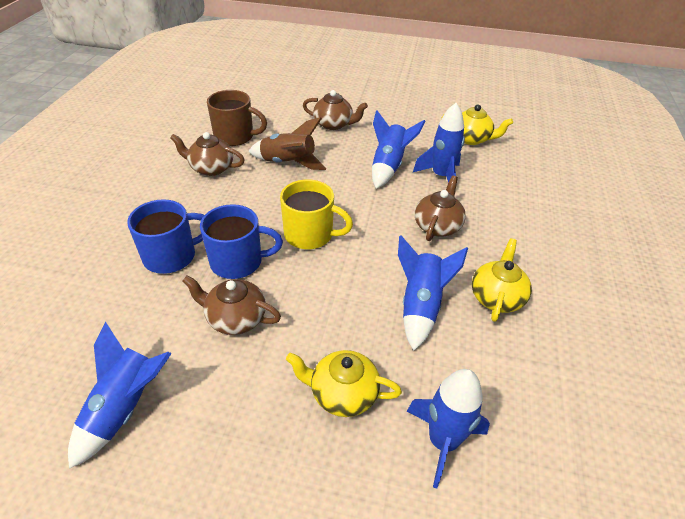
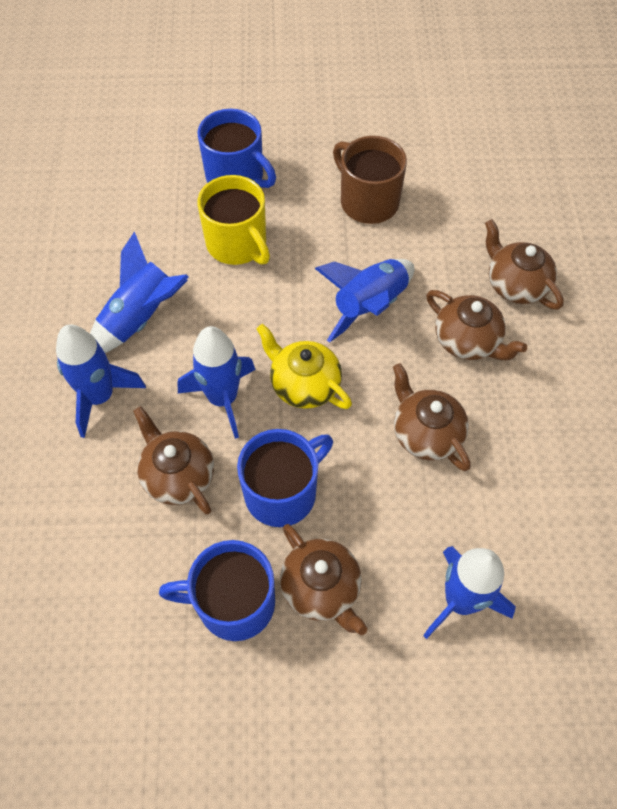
blue mug: [127,199,204,274] [200,204,283,279] = 2 -> [159,540,275,641] [198,109,276,188] [237,429,333,527] = 3
brown rocket: [248,117,326,170] = 1 -> none = 0
brown teapot: [170,132,245,176] [182,275,281,335] [303,90,368,130] [415,175,466,241] = 4 -> [133,406,214,515] [280,524,367,635] [393,363,471,471] [426,290,527,360] [485,219,564,310] = 5
yellow teapot: [286,350,402,417] [441,105,513,145] [472,238,532,322] = 3 -> [256,324,352,409] = 1

